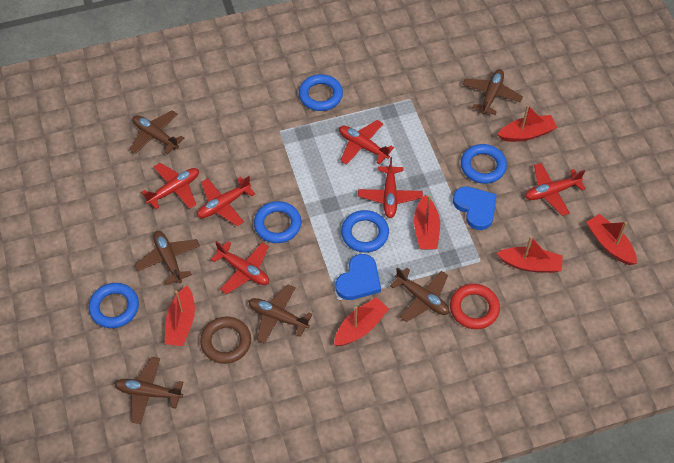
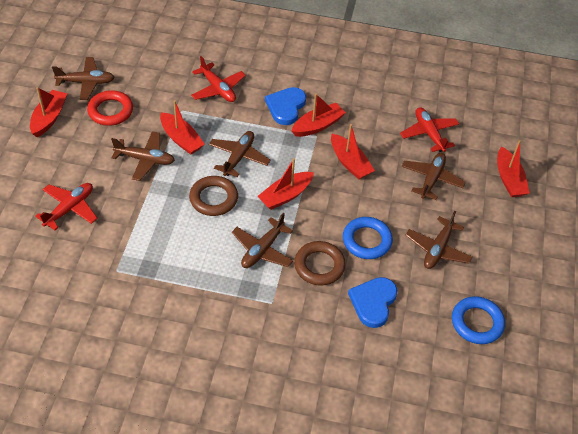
blue ring: [88,283,139,328] [254,201,301,243] [299,74,343,111] [341,210,389,253] [461,144,507,184] = 5 -> [343,217,393,259] [452,296,505,344] = 2
brown ring: [200,317,251,364] = 1 -> [189,176,238,216] [294,241,346,286] = 2
red plane: [141,163,199,209] [197,176,255,226] [211,241,269,294] [339,120,394,165] [358,157,423,218] [525,163,586,216] = 6 -> [35,183,98,230] [191,56,246,102] [400,107,459,152] = 3

